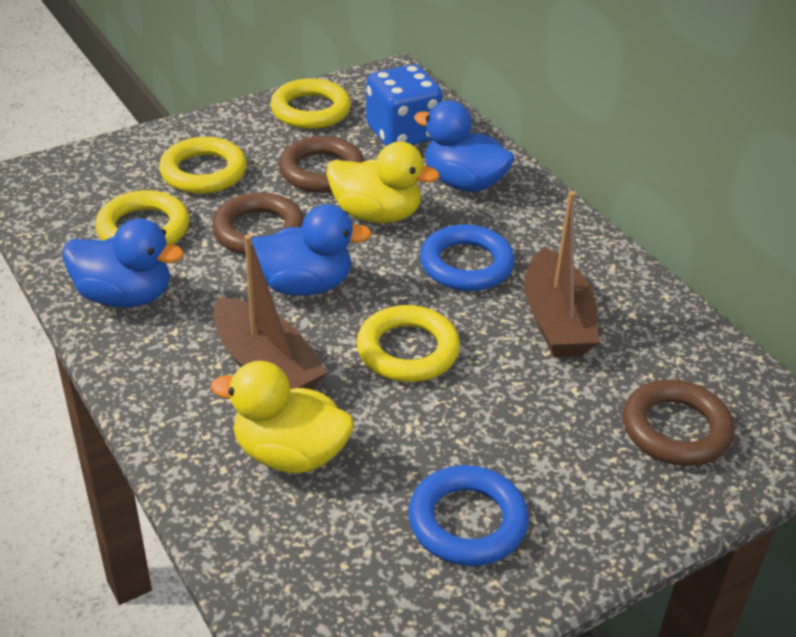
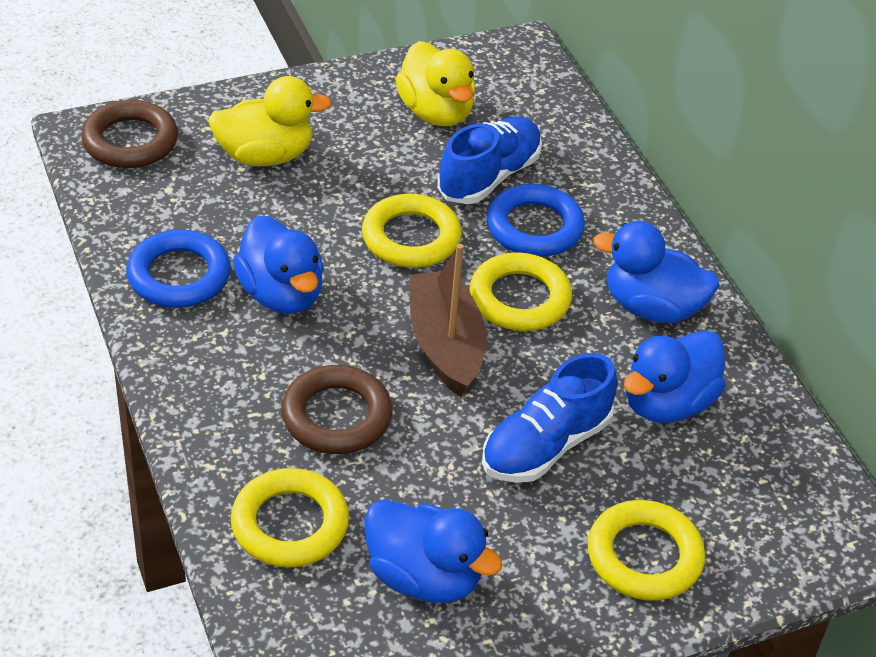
blue dice: [366,64,443,146] = 1 -> none = 0
blue duck: [62,218,184,307] [252,204,372,296] [414,101,514,192] = 3 -> [233,215,324,314] [364,499,502,603] [593,221,719,323] [624,330,726,423] = 4
blue shoe: none = 0 -> [437,117,542,204] [482,353,617,483] = 2
brown boat: [213,234,327,390] [524,191,599,358] = 2 -> [410,244,487,397] = 1
brown ring: [212,192,304,255] [279,136,365,193] [623,379,735,466] = 3 -> [81,100,178,168] [281,365,392,454] = 2

